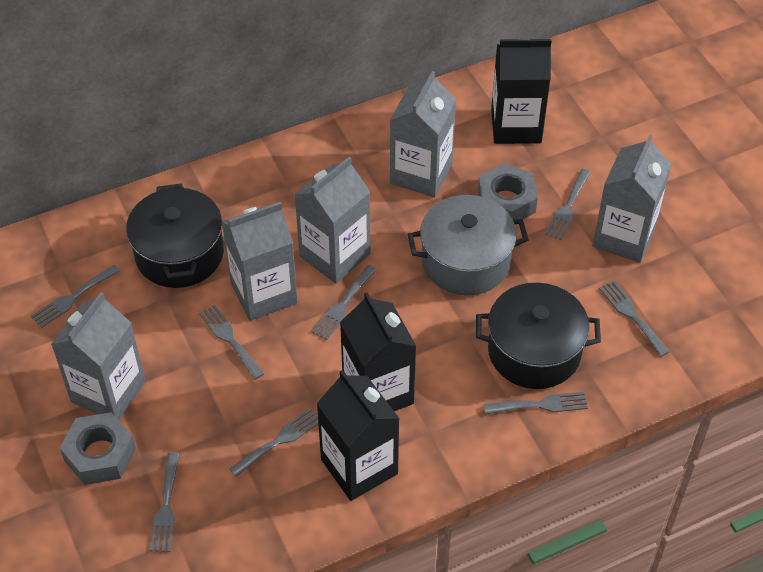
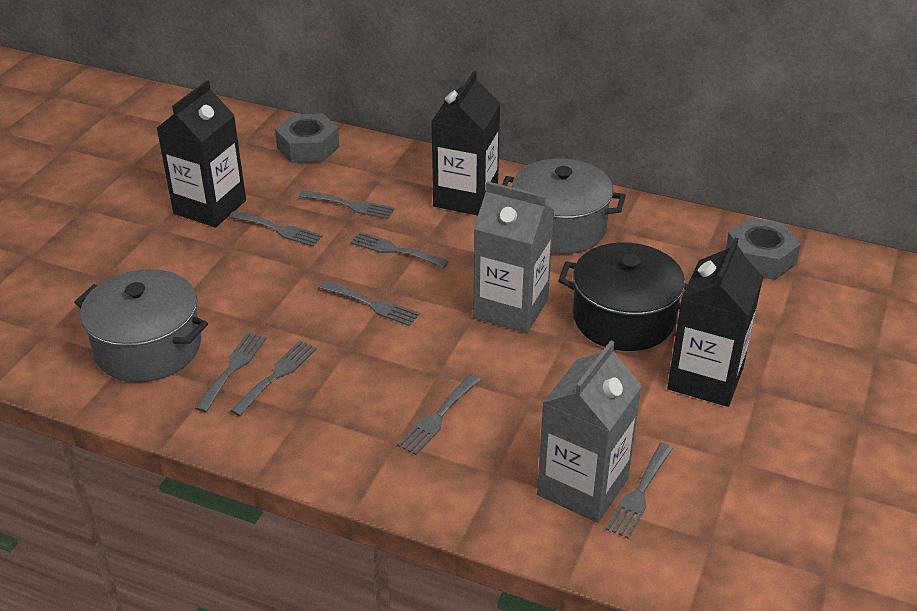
black pot: [126,183,224,288] [476,283,601,389] = 2 -> [558,242,688,351] = 1
grey carton: [51,292,146,420] [222,202,298,321] [294,157,370,283] [390,71,456,197] [593,135,672,263] = 5 -> [473,181,554,333] [537,341,642,523] = 2
grey pot: [408,195,529,295] = 1 -> [74,269,208,382] [502,158,626,254] = 2

